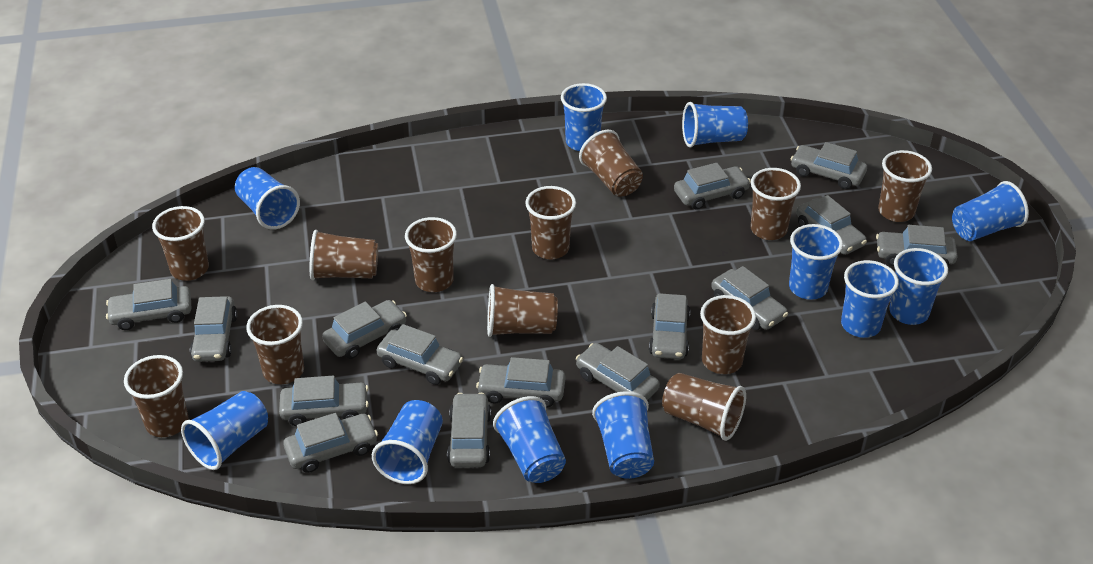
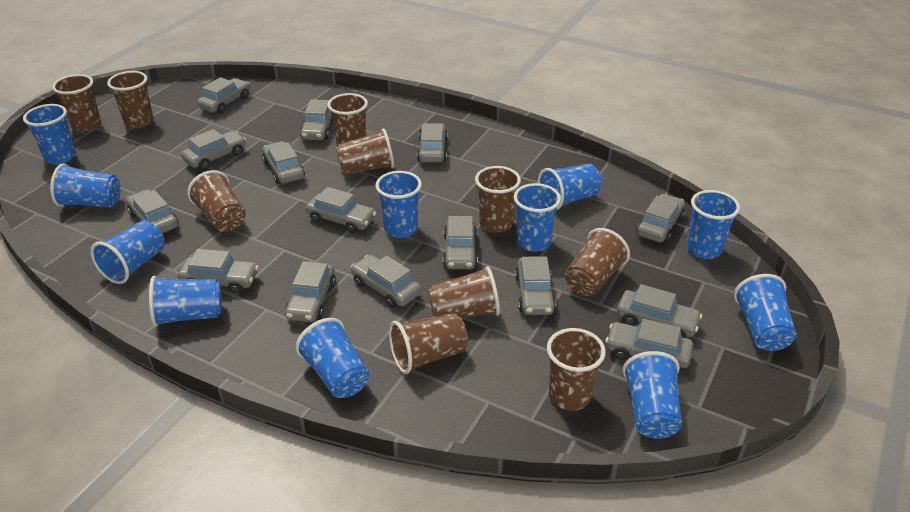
brown cup: [124,355,189,437] [152,206,209,281] [246,305,304,384] [310,230,378,280] [405,217,457,292] [487,284,558,337] [525,186,576,259] [579,130,643,197] [662,373,746,441] [700,295,756,374] [751,168,801,240] [878,150,932,222] = 12 -> [52,74,101,132] [107,71,153,128] [187,170,246,232] [327,93,368,147] [336,128,394,175] [389,313,468,374] [428,266,500,318] [475,166,521,233] [547,328,606,411] [565,228,630,296] = 10

